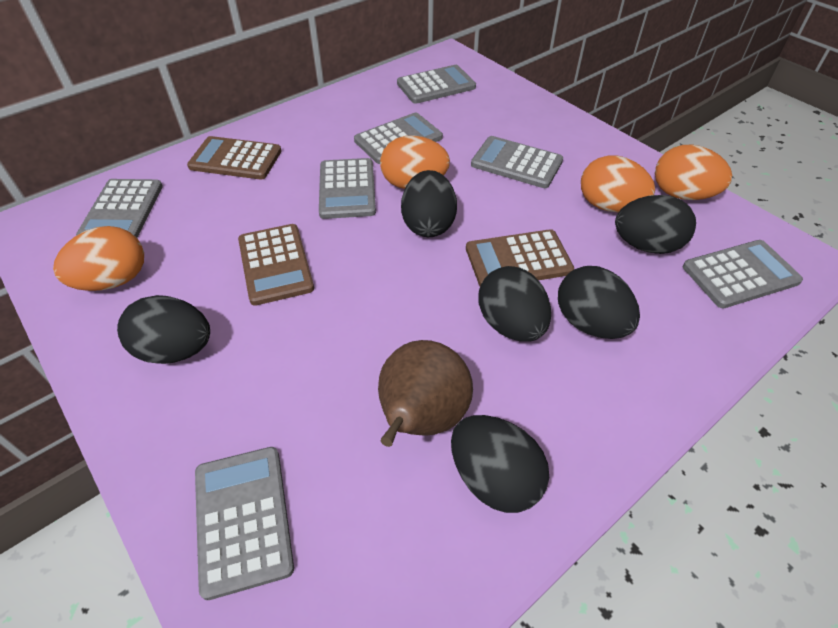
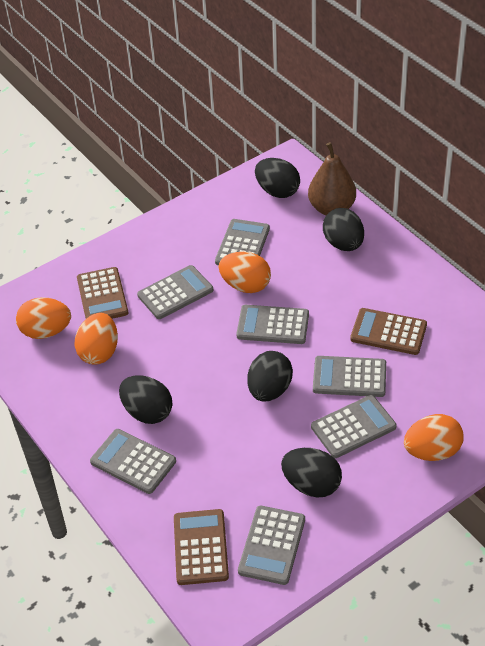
black egg: [117,295,210,364] [401,170,457,237] [451,415,549,513] [478,266,551,342] [558,266,640,339] [615,195,696,254] = 6 -> [119,375,172,424] [247,351,293,401] [255,158,300,198] [281,448,342,498] [323,208,364,251] = 5

